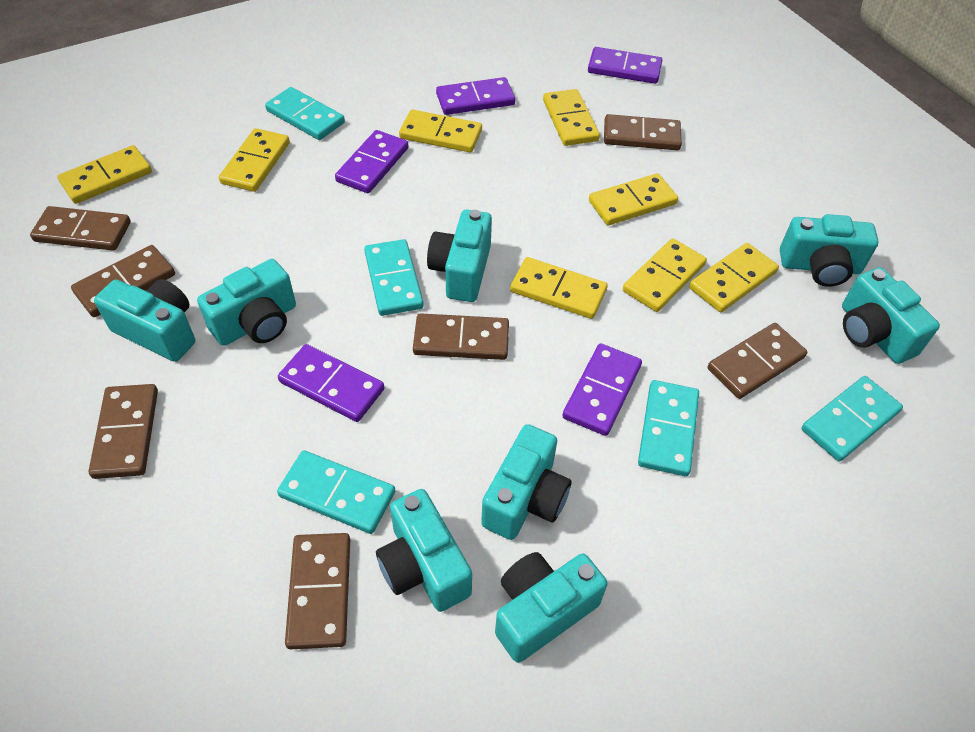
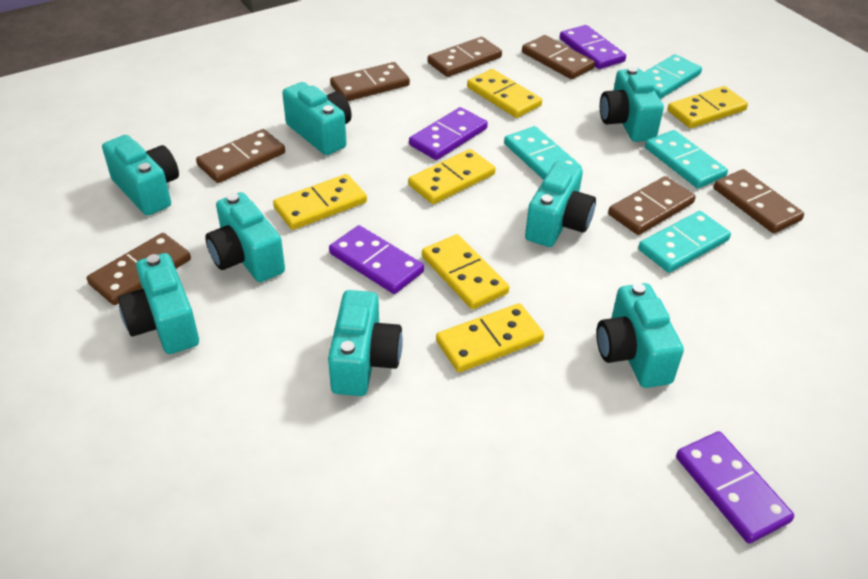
purple domino: [278,344,384,422] [335,130,409,193] [436,77,515,115] [562,343,642,436] [588,47,662,84] = 5 -> [329,225,424,294] [409,107,488,160] [560,25,626,69] [676,431,794,544] = 4
turquoise domino: [265,87,345,140] [277,450,395,534] [364,239,424,316] [638,380,699,476] [802,376,903,461] = 5 -> [504,126,581,180] [638,211,731,273] [643,54,702,99] [645,130,728,188] = 4
yellow domino: [57,145,152,204] [219,128,290,192] [399,109,482,152] [510,257,608,319] [543,89,600,146] [589,173,678,225] [623,238,707,312] [689,243,779,312] = 8 -> [273,174,367,230] [408,149,495,204] [422,234,509,309] [436,303,544,372] [467,69,542,118] [667,86,748,128] = 6

